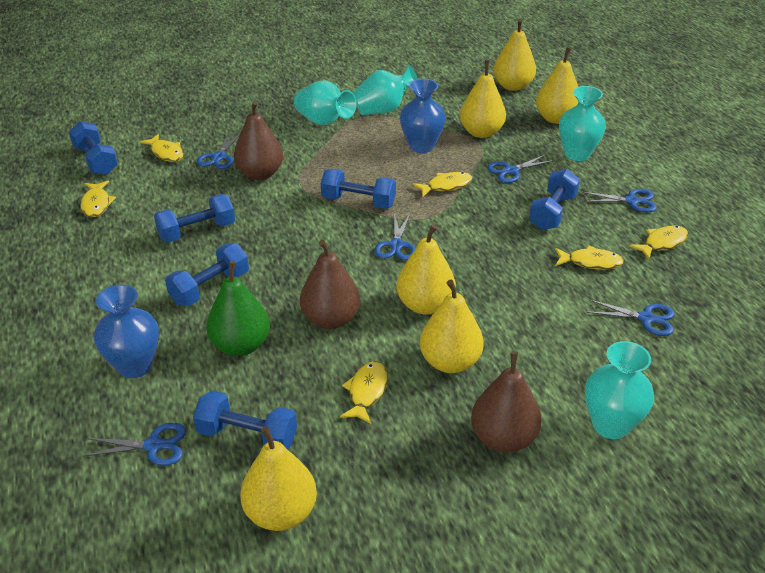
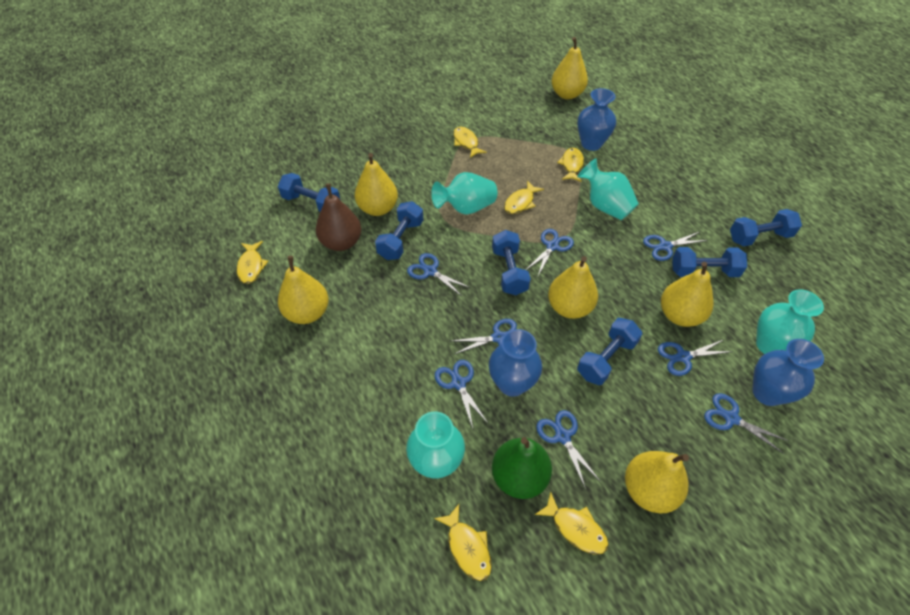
blue scissors: [83,423,186,466] [197,132,240,169] [374,213,416,260] [487,154,555,183] [582,189,657,213] [587,299,675,336] = 6 -> [407,253,471,296] [435,360,488,428] [452,319,517,355] [526,229,574,276] [536,410,601,489] [643,232,708,261] [658,339,733,376] [704,393,789,454] = 8
blue vase: [94,285,159,378] [400,79,446,153] = 2 -> [489,329,542,397] [577,88,616,151] [752,339,824,406] = 3
brown pear: [234,101,283,180] [300,240,360,329] [471,351,542,453] = 3 -> [316,183,361,251] = 1

